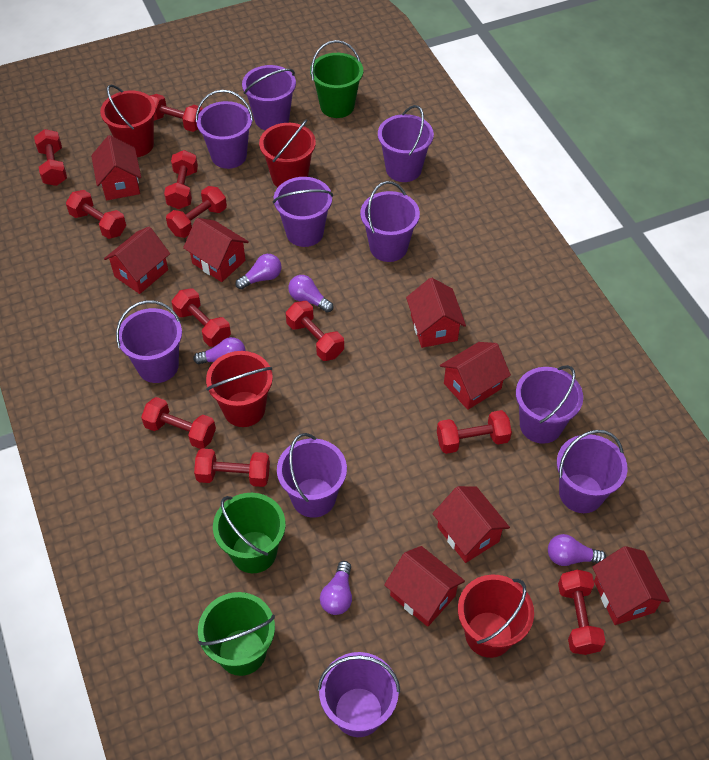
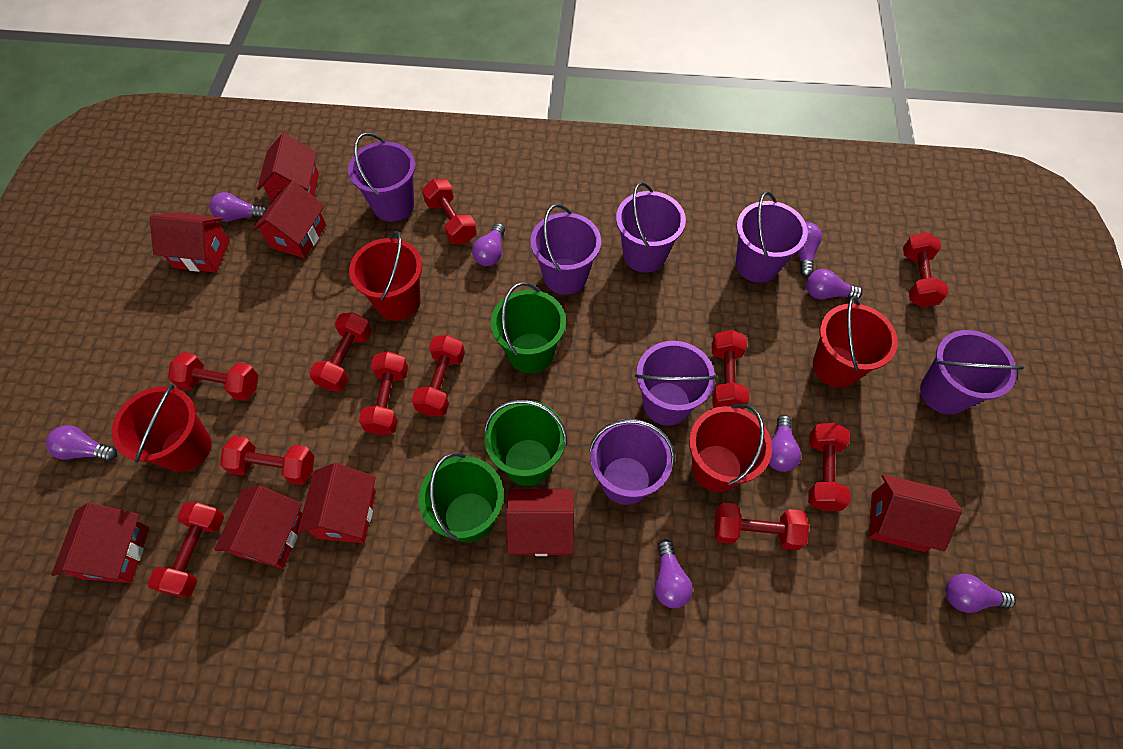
purple bucket: [116,300,182,383] [196,90,253,169] [242,65,296,130] [273,177,333,247] [277,433,347,518] [318,652,400,737] [360,181,420,262] [378,105,434,182] [516,365,583,444] [557,430,628,513] = 10 -> [348,132,415,222] [530,204,601,295] [589,419,675,505] [616,182,686,273] [635,341,717,426] [736,191,808,283] [920,330,1024,415] = 7
purple light bulb: [193,337,246,364] [235,254,282,289] [288,275,333,313] [320,561,352,615] [548,534,606,566] = 5 -> [46,425,117,461] [209,192,267,222] [472,223,505,266] [655,539,693,608] [769,415,801,472] [797,222,822,277] [806,269,863,299] [945,574,1016,613] = 8

